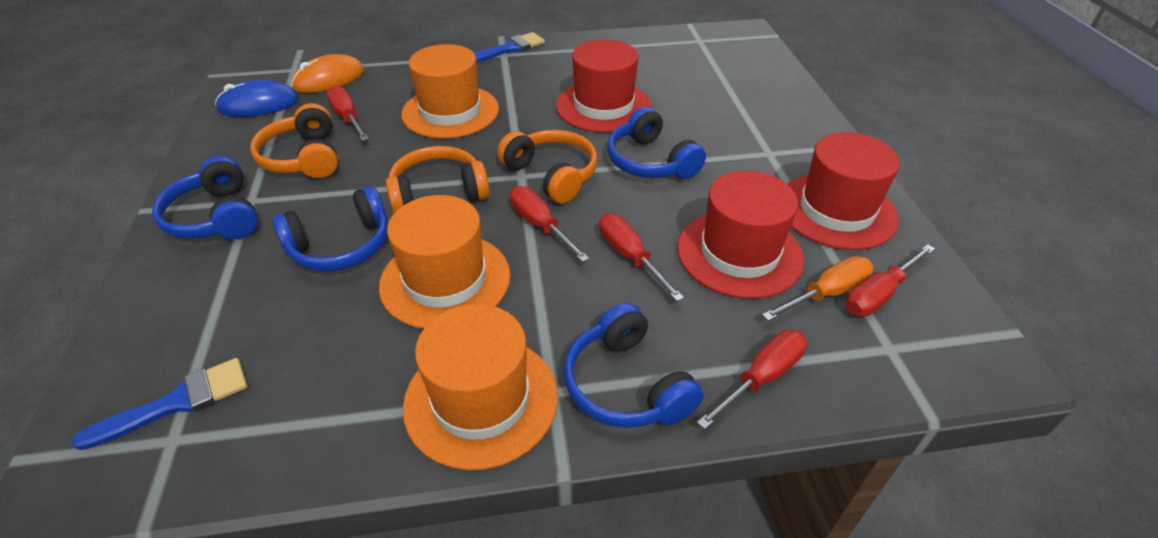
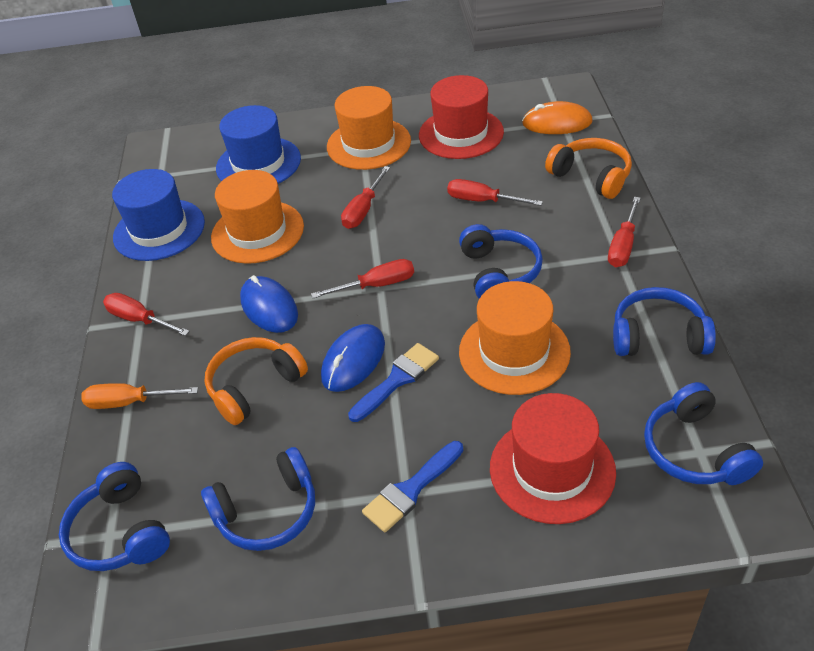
blue hat: none = 0 -> [112,169,205,261] [216,105,301,184] = 2
blue headphones: [152,156,258,239] [272,186,388,272] [564,303,704,428] [607,107,706,179] = 4 -> [59,462,170,571] [201,447,315,551] [459,224,543,299] [613,287,716,356] [644,382,763,485] = 5
blue mouse: [215,80,299,117] = 1 -> [240,275,298,333] [321,324,385,392] = 2
orange headphones: [250,103,338,178] [386,146,489,214] [497,130,598,204] = 3 -> [205,337,308,425] [545,138,632,199] = 2
red hat: [556,39,652,133] [677,171,804,299] [787,132,900,250] = 3 -> [419,75,504,159] [490,393,616,524] = 2

